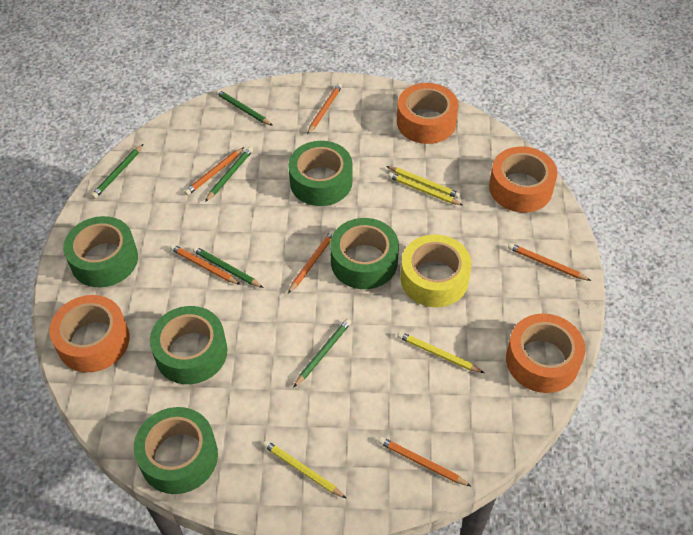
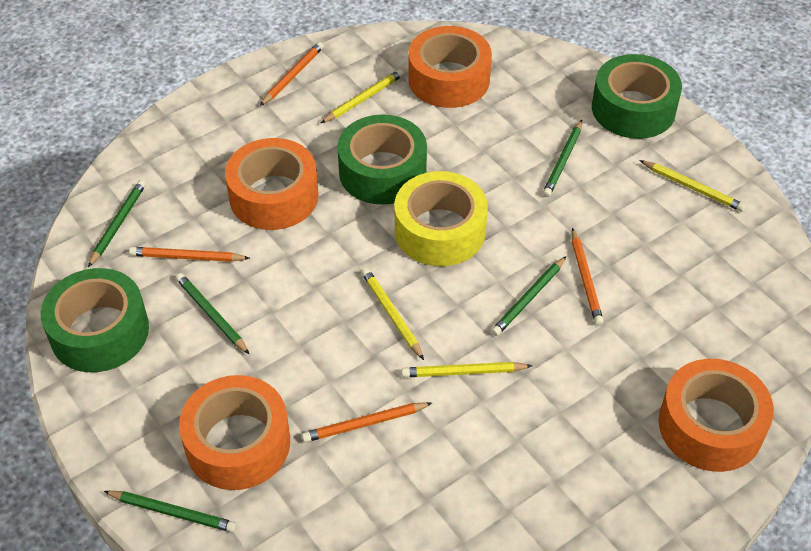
green tape: [63,216,138,287] [134,407,218,494] [150,306,227,384] [288,141,352,206] [330,218,399,289] = 5 -> [41,268,149,372] [337,114,427,205] [592,54,682,139] = 3
orange pencil: [170,244,241,285] [184,147,244,196] [288,230,335,293] [307,83,342,135] [378,437,471,486] [508,243,591,281] = 6 -> [129,247,250,262] [260,42,324,106] [302,402,432,442] [572,228,604,325] = 4

